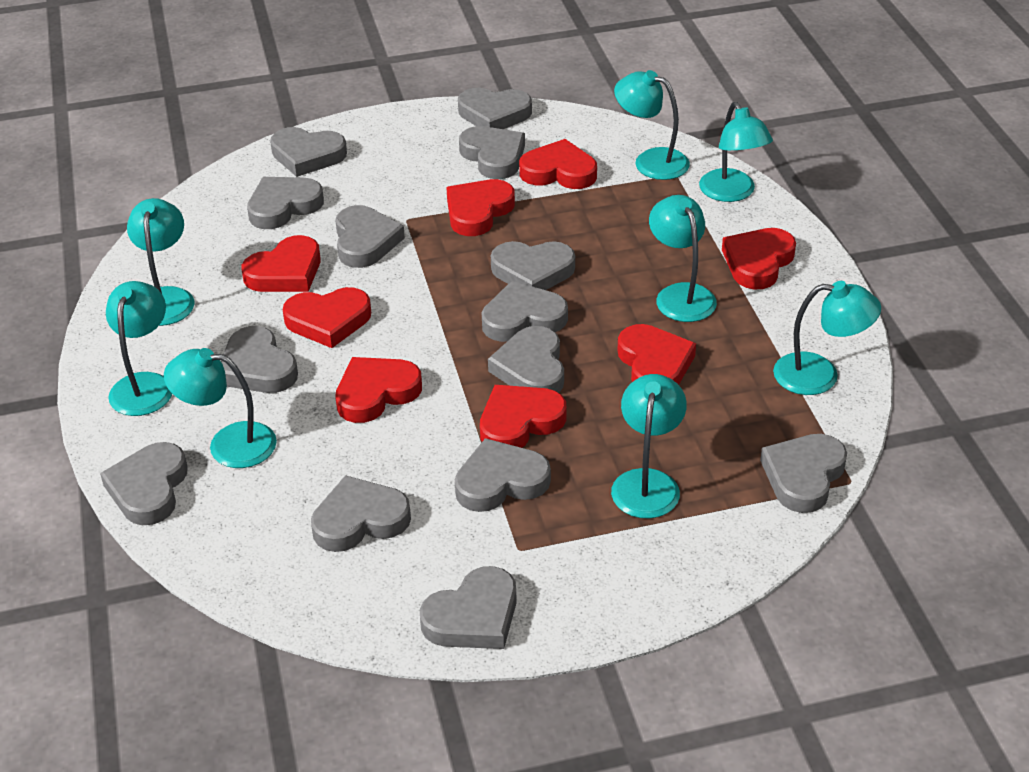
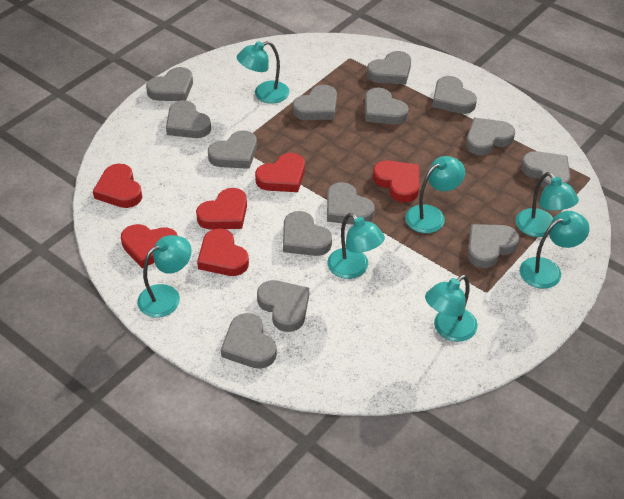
red heart: [242,235,321,292] [283,287,371,348] [335,357,422,423] [446,179,515,236] [480,385,567,448] [519,139,597,189] [617,324,696,385] [722,228,796,289] = 8 -> [93,164,142,208] [121,224,178,268] [196,188,247,230] [197,229,249,276] [255,153,305,192] [373,160,419,203] = 6
turquoise lamp: [106,281,172,416] [127,198,194,326] [164,348,277,468] [611,374,687,518] [614,70,690,180] [649,195,717,322] [699,102,773,202] [773,281,881,395] = 8 -> [137,235,192,317] [237,41,290,104] [327,213,385,279] [405,156,465,233] [425,275,478,342] [516,172,579,237] [520,211,590,289] = 7

